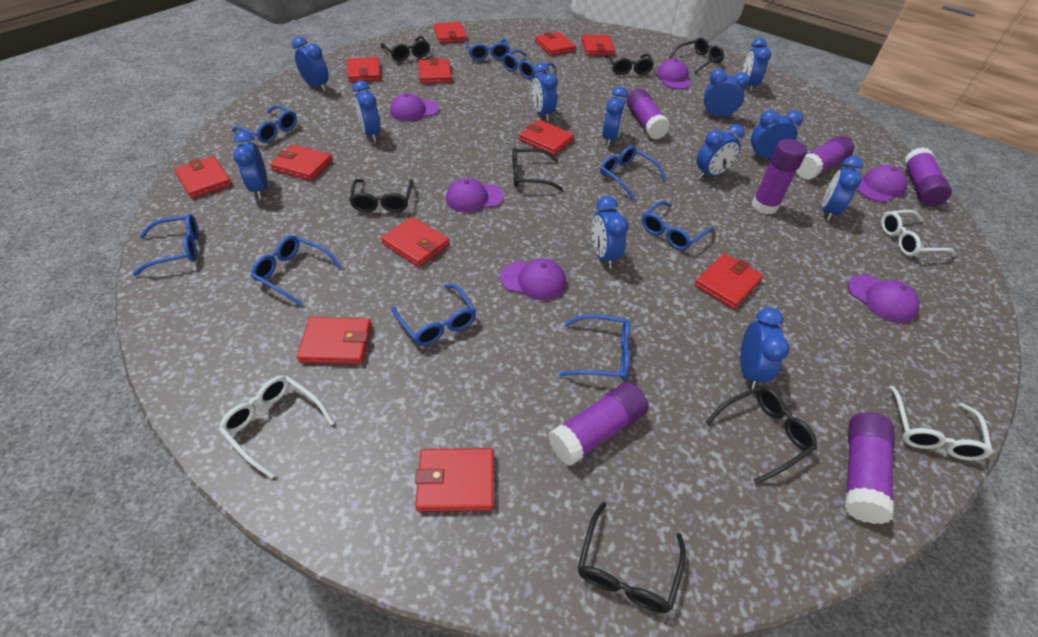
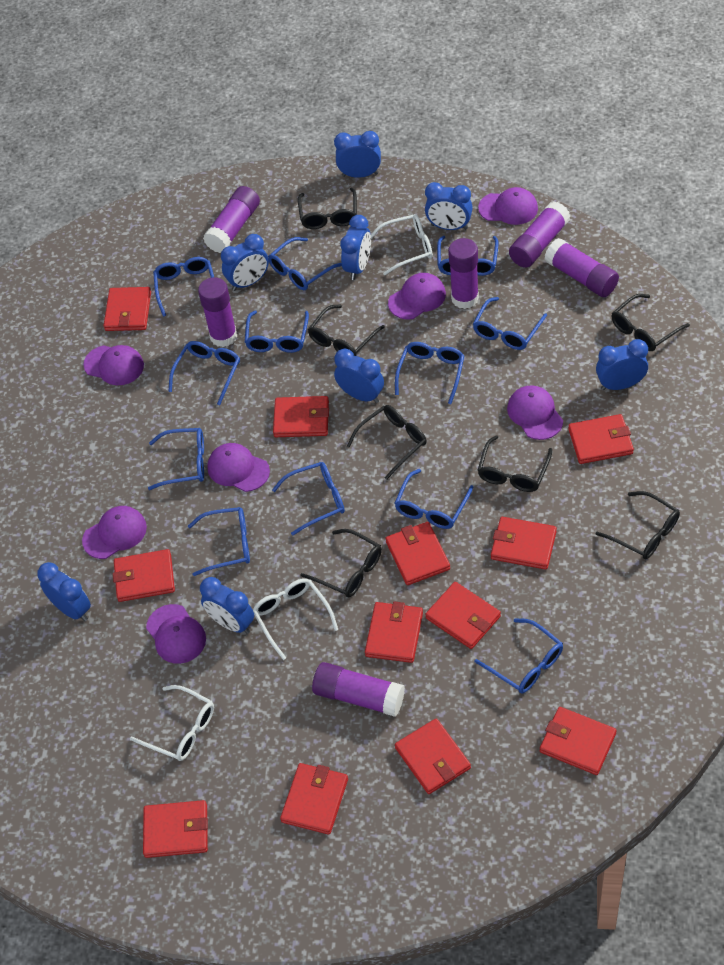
blue clock: [233,131,268,199] [292,37,329,91] [353,81,381,142] [532,62,558,121] [592,196,629,268] [602,87,628,147] [697,124,745,179] [703,69,750,118] [740,307,790,389] [742,38,771,92] [749,110,803,158] [822,156,863,221] = 12 -> [38,562,91,621] [200,577,254,634] [221,234,269,291] [334,131,381,178] [334,349,384,403] [340,215,371,280] [425,182,473,230] [596,339,648,390] = 8
blue glasses: [133,214,199,276] [232,105,297,143] [251,235,342,306] [391,284,476,346] [465,39,510,61] [502,49,556,79] [559,314,630,380] [600,146,667,200] [642,201,714,250] = 9 -> [148,428,204,490] [153,257,214,317] [168,341,240,405] [188,507,250,576] [245,310,309,353] [268,237,342,290] [272,462,345,536] [394,469,474,529] [395,342,464,404] [437,236,499,276] [473,297,547,350] [474,618,563,693] = 12
purple cap: [390,93,439,121] [446,178,504,213] [500,258,566,300] [656,59,691,89] [848,275,920,323] [856,165,908,202] = 6 -> [82,506,147,559] [83,345,144,385] [146,604,206,664] [207,443,270,492] [388,273,446,320] [478,187,538,225] [507,385,563,440] = 7

